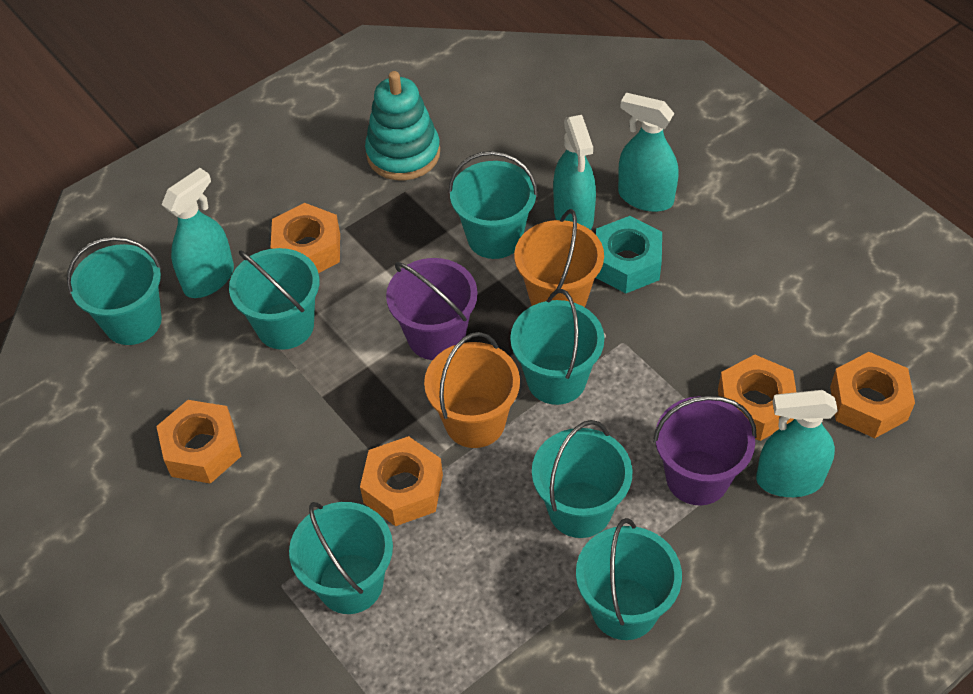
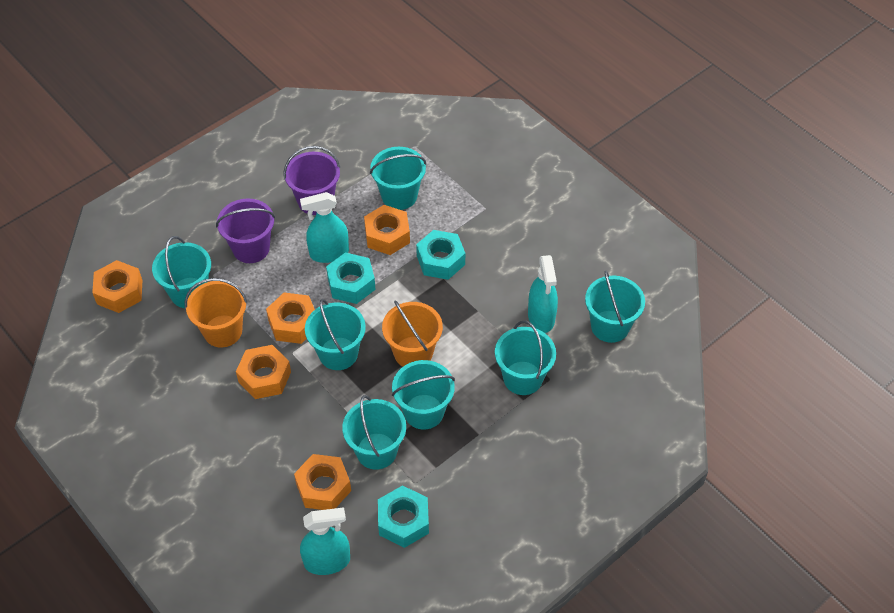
turquoise nut: [595,216,662,293] = 1 -> [326,252,376,304] [378,485,429,548] [416,230,465,280] = 3
turquoise spray bottle: [161,168,234,298] [553,115,596,230] [618,93,679,212] [756,390,838,497] = 4 -> [300,192,349,263] [300,507,350,575] [528,255,558,333] = 3
turquoise stacking toy: [365,71,440,181] = 1 -> none = 0

